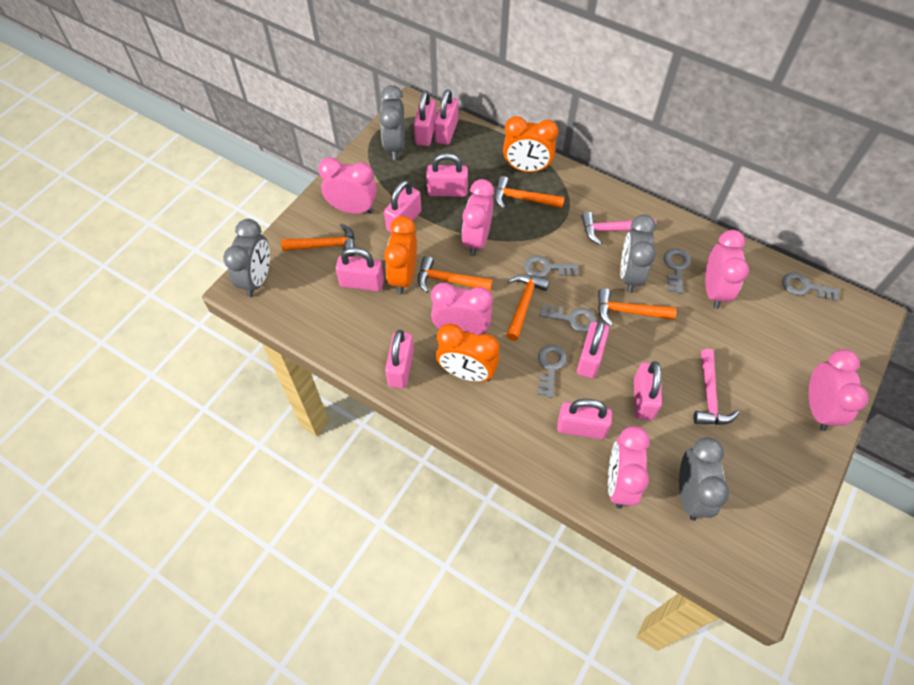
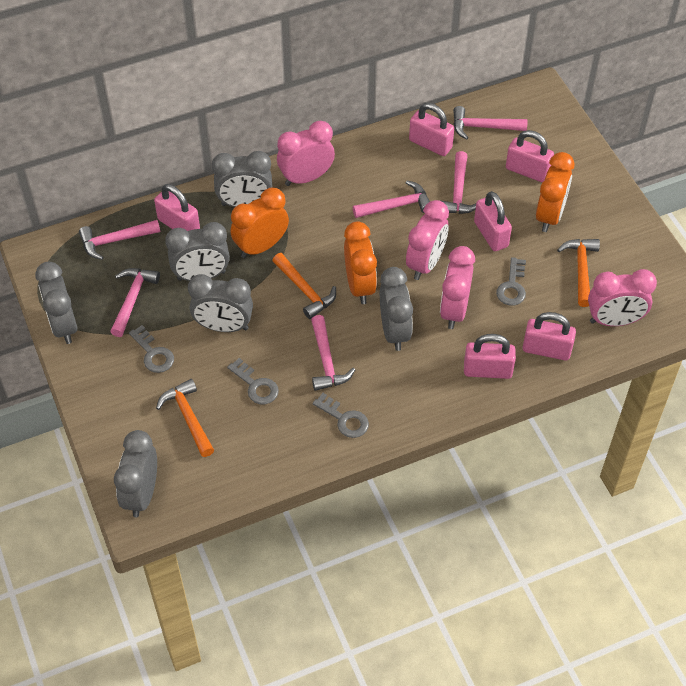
grey clock: [223,219,270,297] [379,85,405,160] [620,214,656,293] [679,437,729,521] = 4 -> [35,262,78,344] [114,430,157,517] [165,222,230,281] [188,274,253,332] [212,151,272,207] [380,267,413,351] = 6
grey key: [524,256,579,278] [537,345,567,398] [540,304,597,332] [664,248,691,294] [782,272,840,301] = 5 -> [129,325,174,373] [227,358,279,404] [313,393,369,438] [496,257,526,306] = 4
orange hammer: [281,223,355,257] [418,256,493,293] [495,176,565,209] [506,274,550,341] [598,288,676,326] = 5 -> [156,379,214,457] [272,253,336,319] [557,239,600,307] = 3
pink clock: [318,157,377,214] [431,283,493,335] [462,179,494,256] [608,426,650,509] [705,230,749,309] [808,349,868,431] = 6 -> [277,121,335,186] [406,200,449,280] [440,246,475,329] [588,269,657,326] = 4
pink hammer: [581,212,656,245] [693,349,739,425] = 2 -> [79,220,160,260] [110,268,160,337] [311,315,355,391] [353,181,430,218] [442,151,476,214] [453,106,527,140] = 6
pink padlock: [336,247,384,291] [384,180,421,233] [385,330,414,388] [414,91,436,146] [426,153,468,197] [434,89,458,145] [557,399,612,439] [577,320,609,378] [634,361,662,420] = 9 -> [154,184,200,231] [409,103,454,156] [464,334,516,379] [474,191,512,251] [506,130,554,182] [523,312,576,361] = 6

